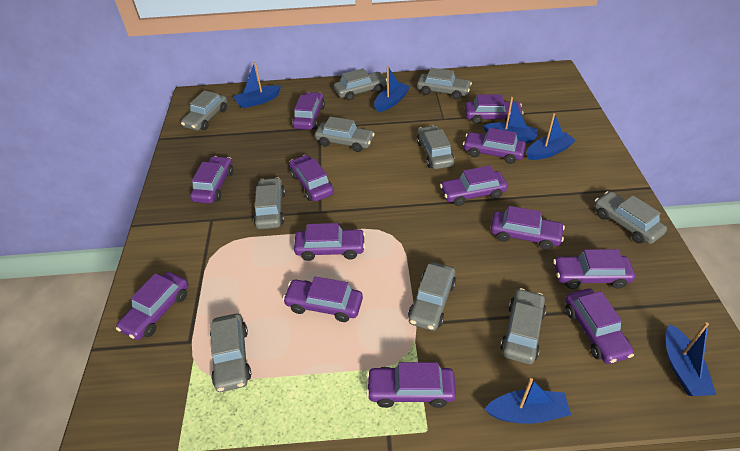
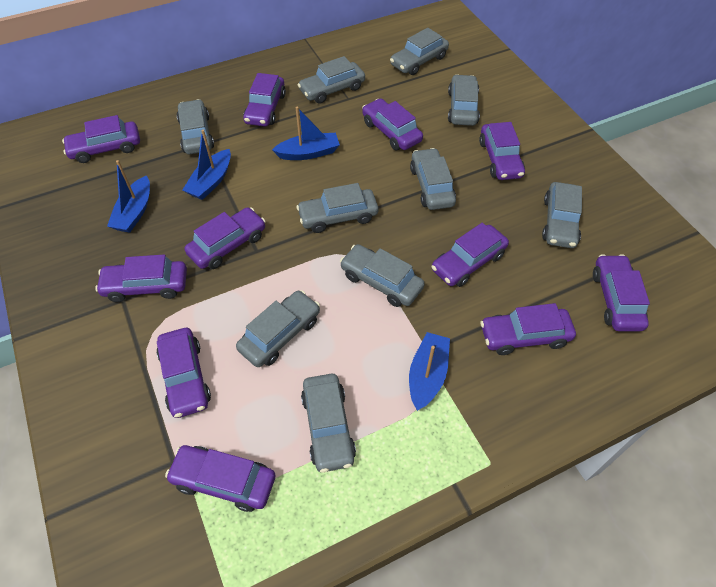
blue boat: [233,62,281,108] [374,66,410,112] [483,97,538,143] [484,378,571,424] [526,113,576,160] [666,322,716,396] = 6 -> [107,160,150,233] [182,130,231,200] [272,107,340,160] [409,332,450,411] = 4
purple car: [116,272,188,340] [190,156,233,204] [283,277,363,322] [289,155,334,201] [292,92,325,130] [294,223,365,261] [366,362,456,408] [440,166,508,206] [463,128,526,164] [465,94,524,124] [490,206,565,250] [553,249,635,289] [565,289,634,364] = 13 -> [62,115,140,163] [95,254,187,302] [157,328,211,418] [165,445,275,512] [185,207,266,269] [243,73,286,127] [362,98,423,150] [431,223,509,287] [479,122,525,180] [480,303,576,355] [593,254,650,331] = 11

